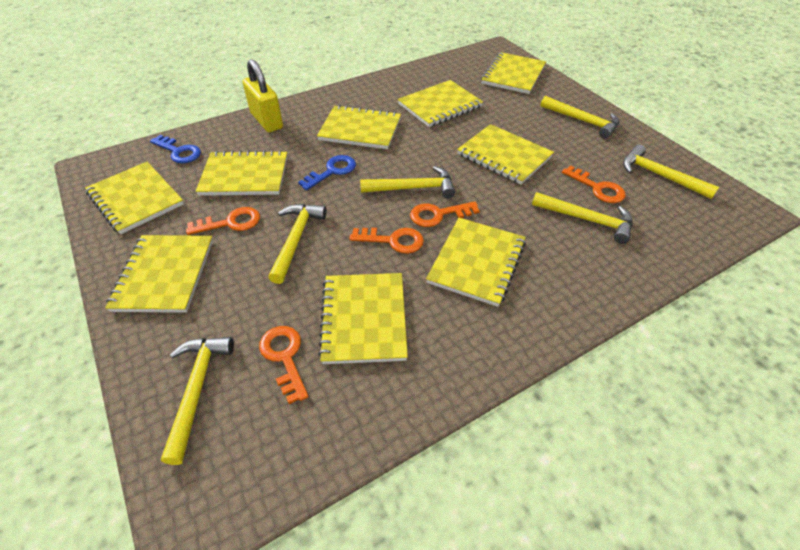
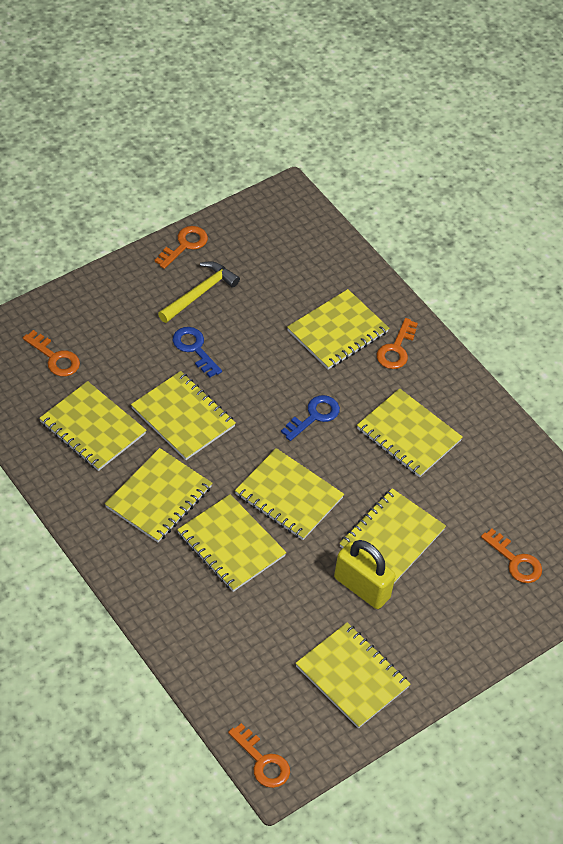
yellow hammer: [161,337,234,465] [268,204,327,284] [360,166,455,198] [532,192,633,244] [541,96,619,139] [623,145,719,199] = 6 -> [158,261,240,323] = 1

